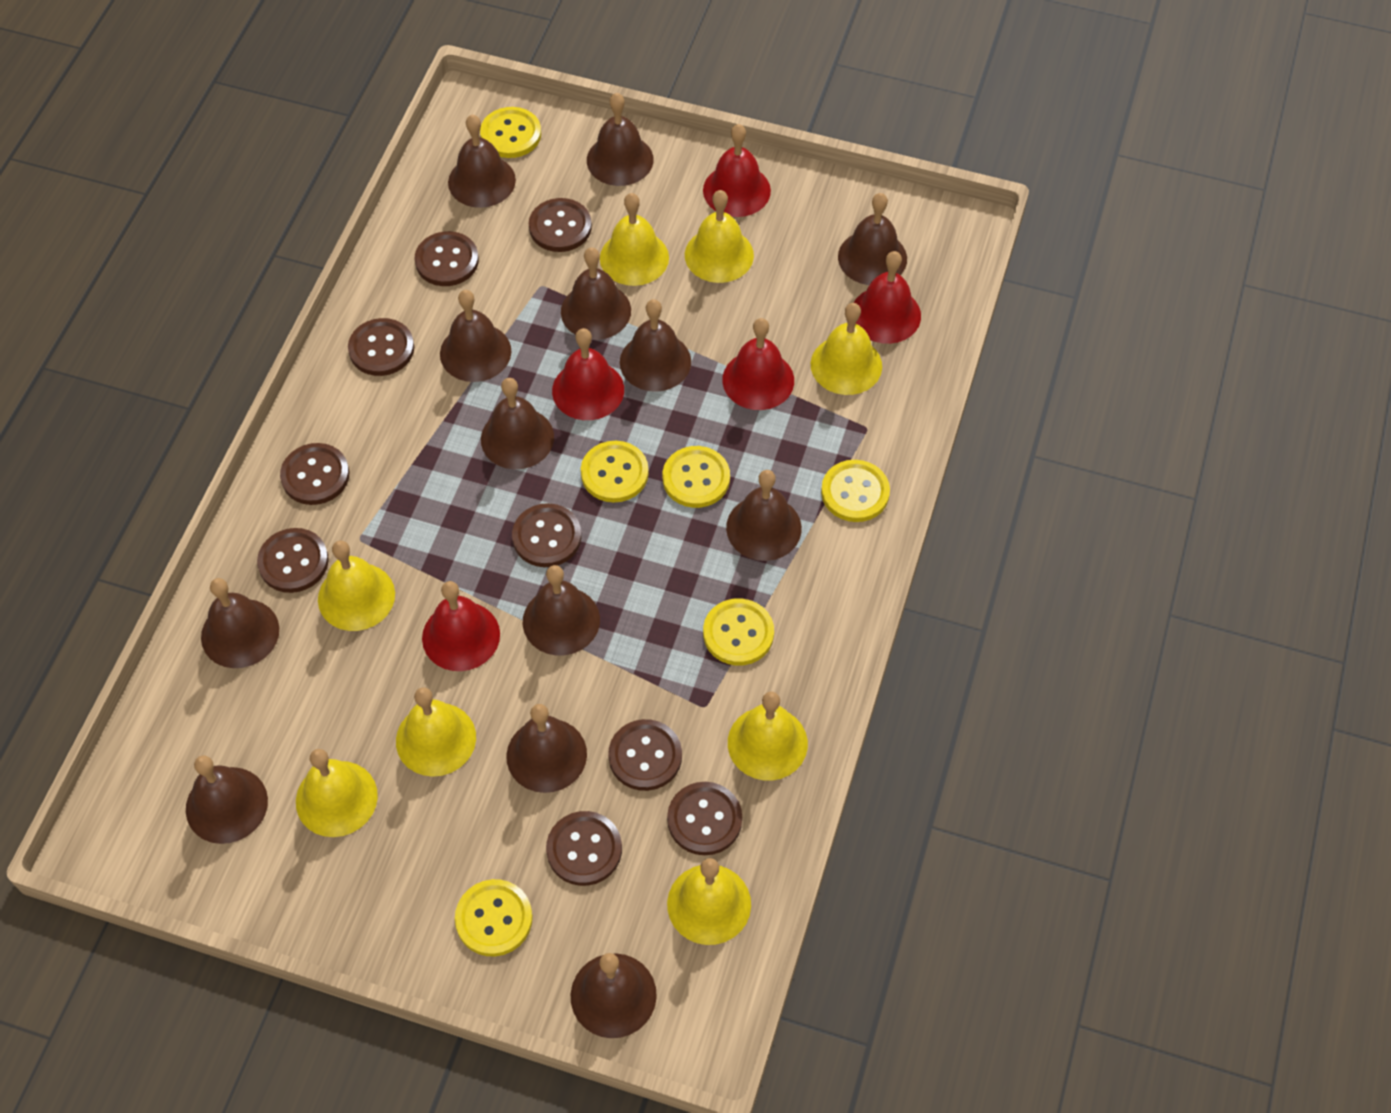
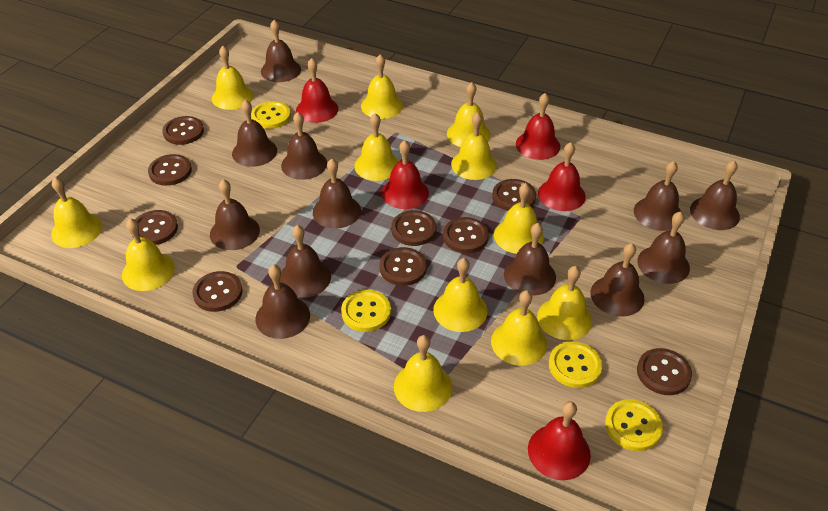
brown bell: [186,756,268,844] [201,578,279,668] [440,290,511,382] [448,115,516,208] [481,378,554,469] [506,704,587,793] [523,565,600,655] [561,247,631,340] [571,953,657,1038] [587,93,654,186] [620,299,691,392] [726,470,802,561] [838,193,907,285] = 13 -> [210,179,260,250] [232,100,277,167] [256,264,310,339] [261,20,301,82] [280,225,331,298] [281,112,327,180] [313,159,361,229] [504,223,556,296] [591,243,645,317] [634,161,682,231] [637,211,690,284] [690,160,740,230] = 12
yellow bell: [296,749,378,837] [318,540,395,631] [396,687,476,777] [600,193,669,286] [667,858,751,945] [685,190,754,283] [728,691,808,781] [811,303,882,395] = 8 -> [51,177,103,248] [122,218,175,291] [212,46,254,110] [354,113,399,181] [361,54,403,119] [394,335,452,412] [433,258,487,332] [447,82,491,147] [451,112,497,180] [491,290,547,366] [494,183,544,254] [537,266,592,340] = 12
yellow button: [455,879,533,956] [480,107,541,158] [581,441,649,502] [663,446,730,508] [703,598,774,666] [821,460,890,522] = 6 -> [251,101,291,129] [341,290,391,332] [549,341,603,388] [605,399,663,451] = 4

